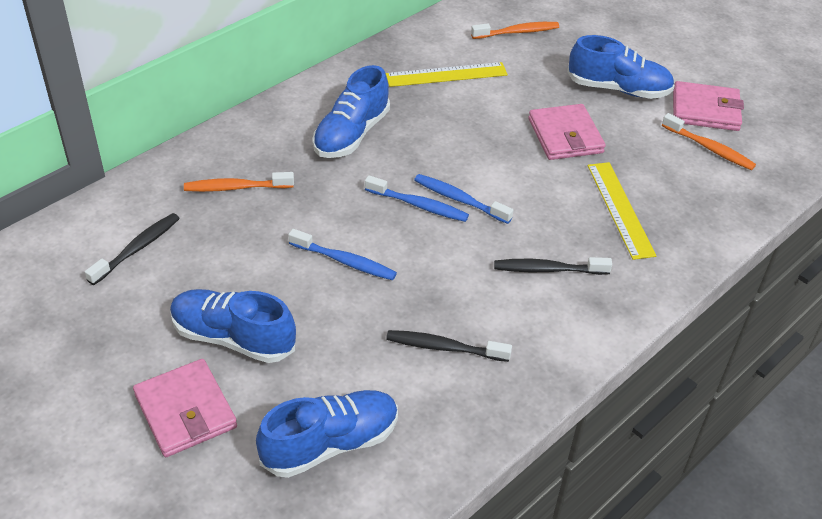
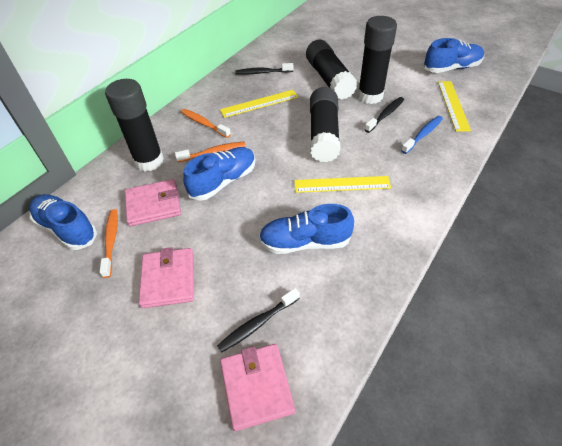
black glue stick: none = 0 -> [105,79,164,172] [306,39,357,100] [310,87,341,163] [358,16,397,104] = 4
blue toothbrush: [288,229,397,280] [365,175,469,222] [414,174,513,224] = 3 -> [401,116,443,154] = 1
yellow ruler: [386,62,508,87] [588,162,656,260] = 2 -> [220,90,298,118] [294,176,391,193] [438,81,471,132] = 3

